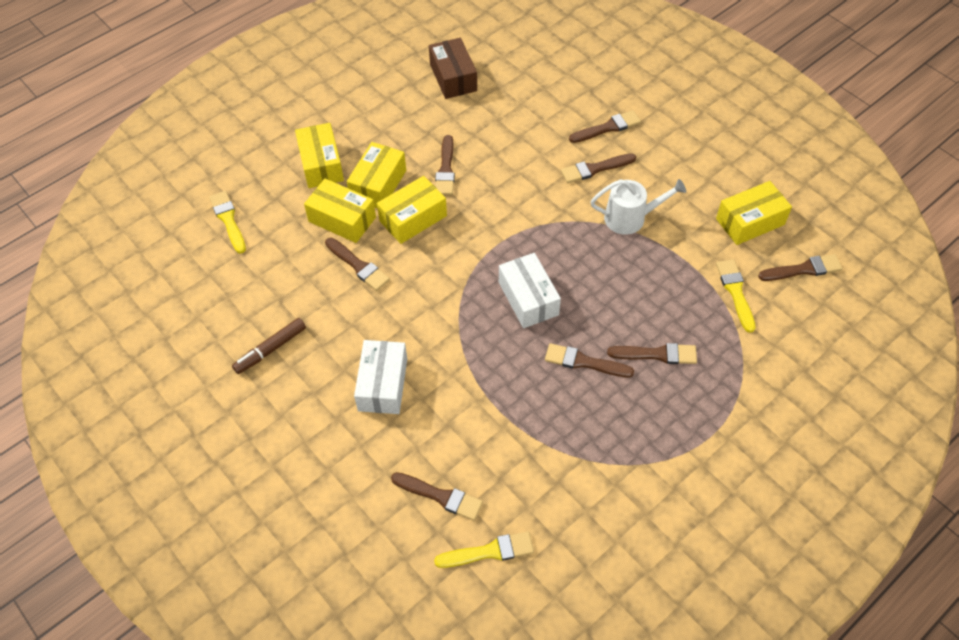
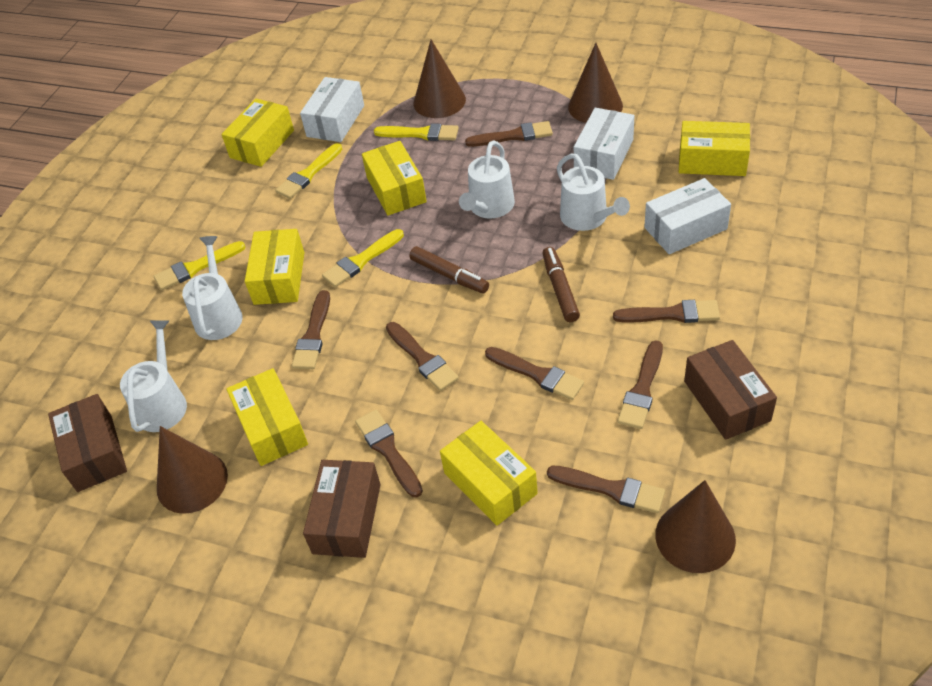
brown box: [429,38,477,99] = 1 -> [48,394,127,492] [303,460,381,558] [684,340,777,440] = 3
brown cone: none = 0 -> [157,426,228,514] [414,40,466,118] [568,43,623,123] [655,480,736,573] = 4
brown marker: [232,318,306,374] = 1 -> [409,246,489,294] [542,247,580,322] = 2
white box: [354,340,407,414] [499,253,561,328] = 2 -> [300,77,364,142] [574,108,635,180] [645,178,731,254] = 3
white watering can: [590,179,686,235] = 1 -> [120,320,187,432] [182,236,243,340] [459,140,515,219] [557,154,630,231] = 4
yellow box: [295,123,344,188] [304,179,376,243] [347,142,406,208] [377,176,447,244] [716,181,792,245] = 5 -> [221,99,294,167] [226,368,308,466] [245,229,305,305] [362,141,427,216] [440,421,538,526] [679,121,750,176] = 6
yellow brush: [209,191,246,254] [434,531,534,568] [716,259,756,333] = 3 -> [154,241,245,290] [276,143,342,199] [322,229,404,287] [374,123,459,141] = 4

